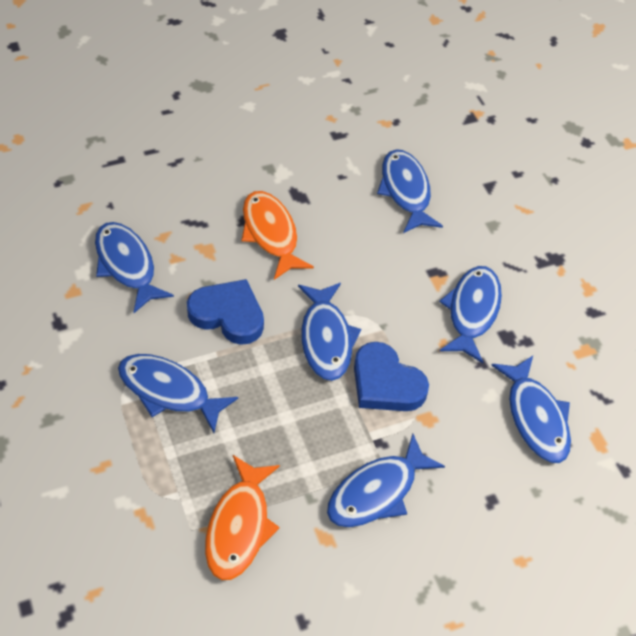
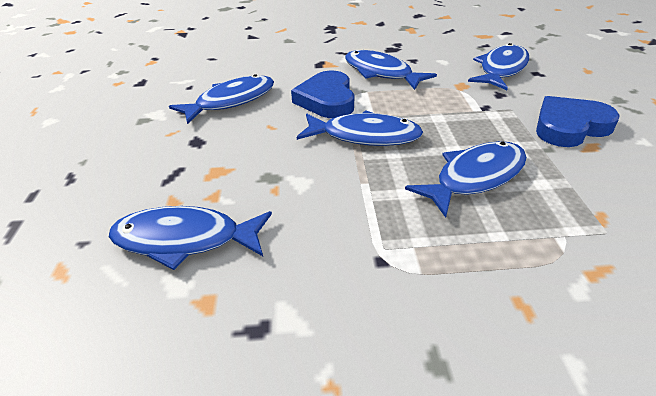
blue fish: [95,222,174,313] [118,354,238,433] [298,283,361,381] [327,434,445,527] [377,149,443,233] [439,266,502,363] [491,356,571,463] = 7 -> [109,206,272,270] [169,74,274,125] [297,110,423,146] [345,50,437,90] [405,141,527,218] [468,43,529,90] = 6
orange fish: [205,455,280,580] [242,191,314,280] = 2 -> none = 0

